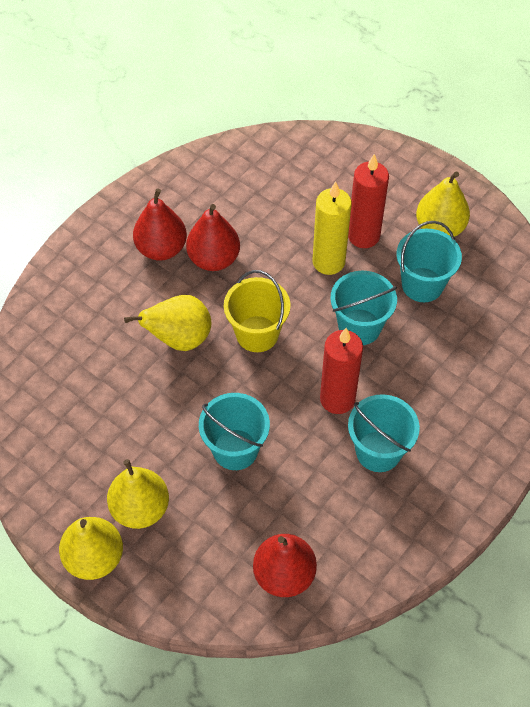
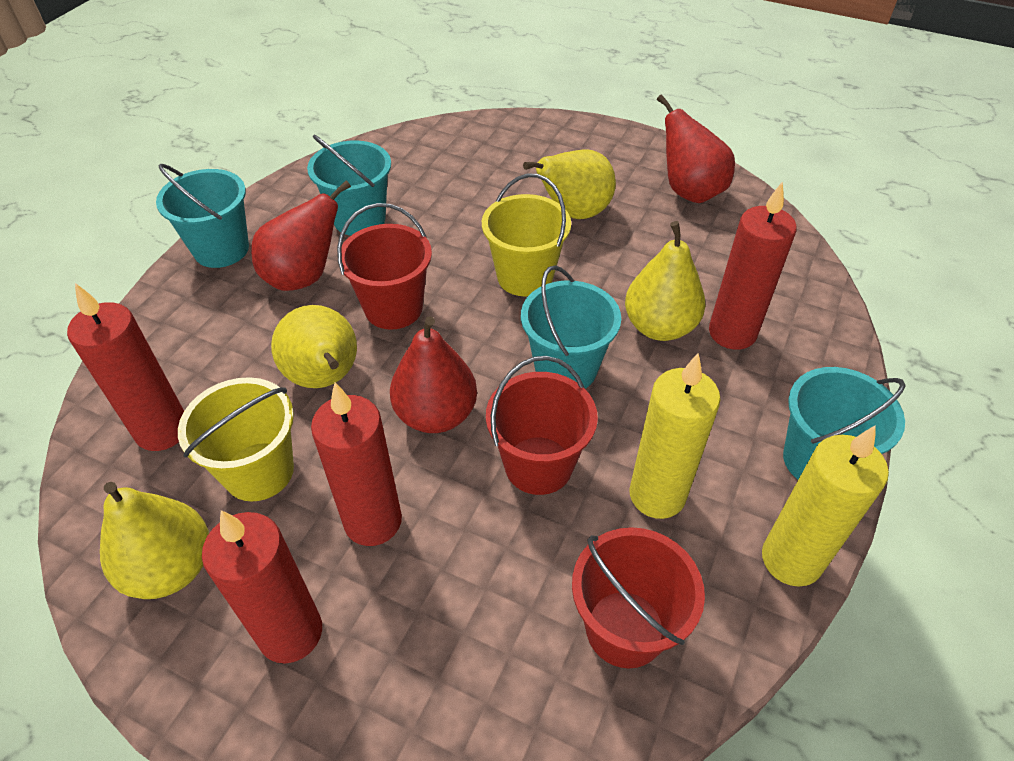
red bucket: none = 0 -> [337,203,432,330] [486,356,598,495] [572,527,705,668] = 3
red candle: [320,328,363,414] [348,154,389,248] = 2 -> [67,283,184,451] [202,510,322,663] [311,382,402,546] [709,181,797,350] = 4
yellow bucket: [224,270,290,352] = 1 -> [178,377,294,501] [482,173,571,296] = 2
yellow candle: [312,181,352,275] = 1 -> [629,353,721,519] [762,425,889,587] = 2

